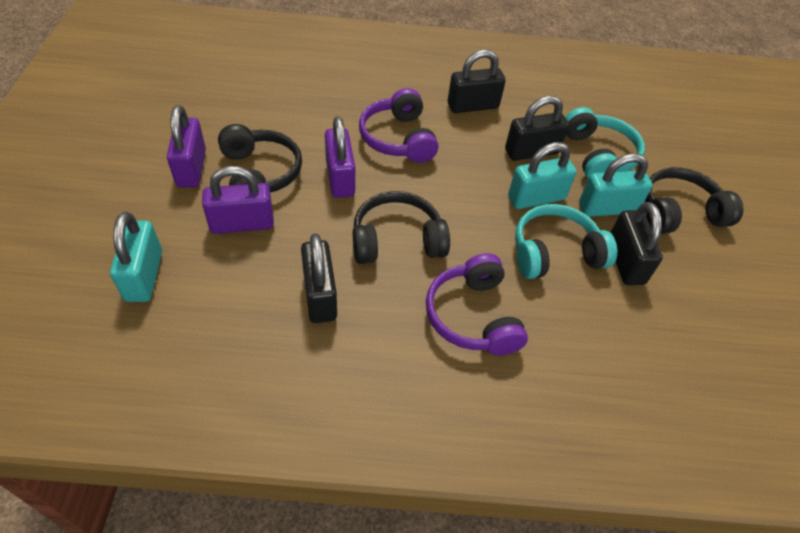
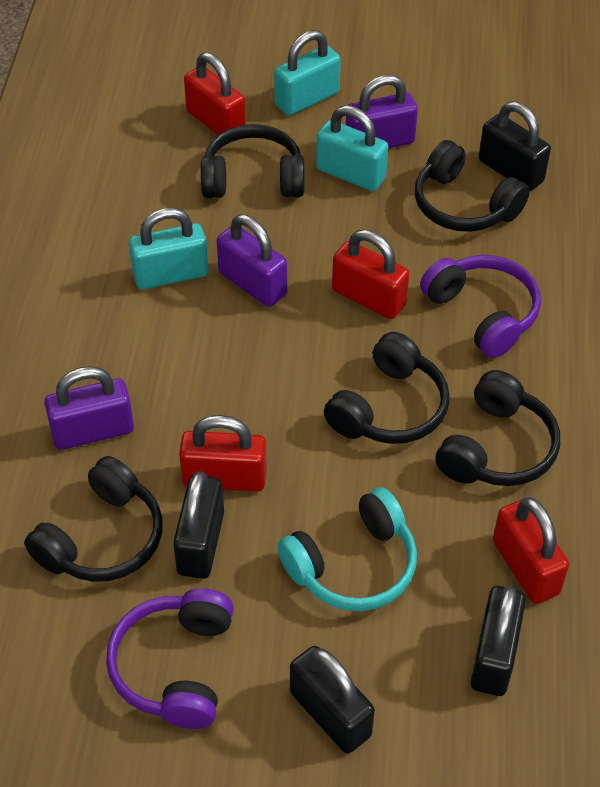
black headphones: [218,124,302,193] [353,191,450,264] [645,167,744,234] = 3 -> [24,456,163,582] [201,124,304,198] [324,332,450,444] [415,140,530,232] [436,370,560,486] = 5
red padlock: none = 0 -> [179,415,267,492] [184,52,246,135] [332,230,409,319] [493,497,569,604] = 4
turquoise headphones: [515,204,617,279] [565,107,645,179] = 2 -> [277,487,417,611] = 1

